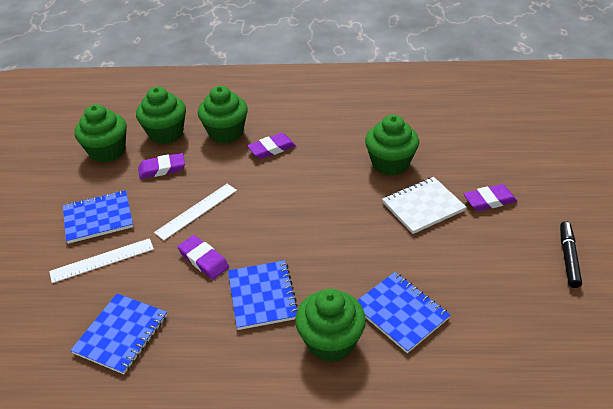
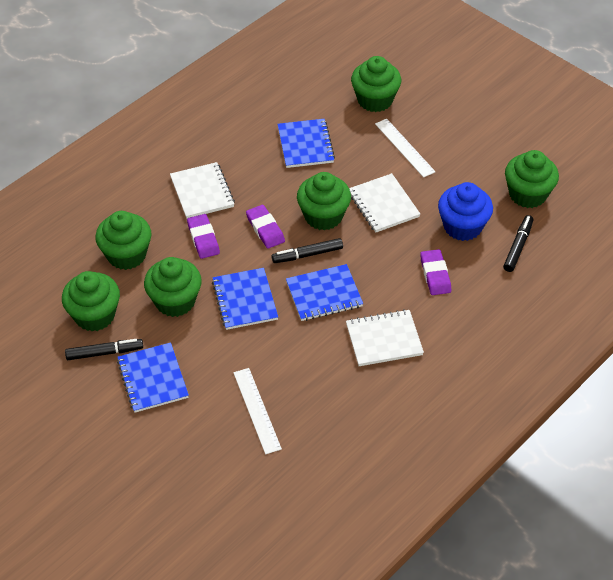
black marker: [560,221,582,288] = 1 -> [65,339,143,360] [271,238,343,263] [503,215,533,272] = 3
blue cupcake: none = 0 -> [438,182,493,241] = 1
green cupcake: [75,104,127,163] [136,87,186,144] [198,86,248,143] [295,289,366,362] [365,115,419,176] = 5 -> [62,271,120,332] [95,211,152,270] [144,257,202,317] [297,172,351,230] [351,56,401,112] [505,150,559,208] = 6
purple eraser: [138,153,185,179] [177,235,229,279] [247,133,296,159] [464,184,517,211] = 4 -> [187,214,220,259] [246,205,285,249] [420,249,451,295] = 3
white notebook: [382,177,466,234] = 1 -> [170,162,235,218] [346,309,424,366] [349,173,420,233] = 3

